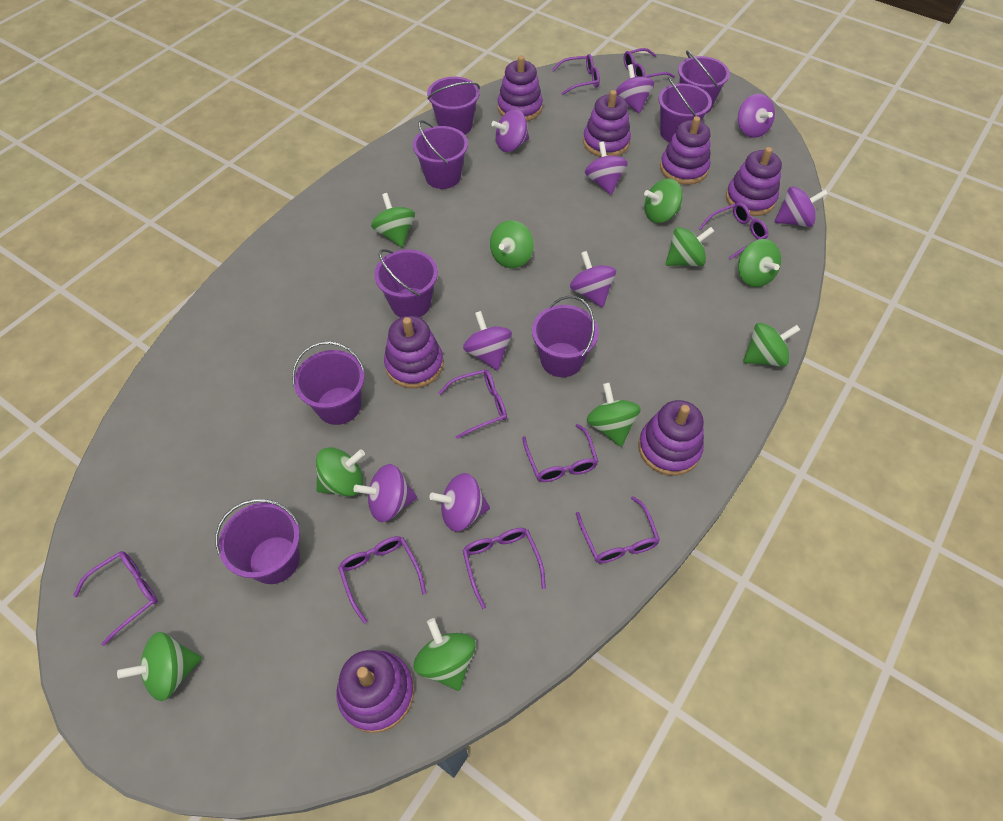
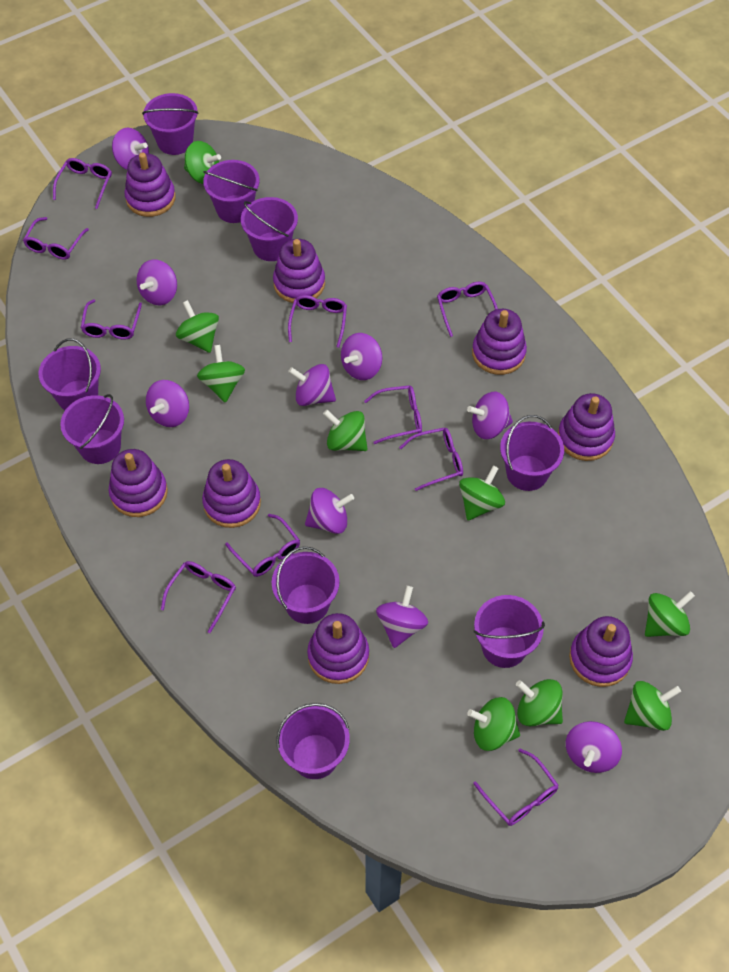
green spinning top: [117,632,202,701] [316,447,365,497] [371,193,415,247] [413,618,476,691] [490,220,534,268] [587,383,641,447] [644,178,682,223] [665,227,715,266] [738,239,781,287] [743,323,800,367] = 10 -> [176,300,219,353] [184,141,221,184] [197,345,245,403] [323,410,368,451] [459,465,505,521] [467,697,520,751] [516,679,563,726] [624,681,681,731] [645,591,695,637] = 9
purple bucket: [215,499,300,584] [292,341,365,425] [374,249,438,317] [413,120,468,189] [427,77,480,135] [532,296,599,377] [658,77,712,142] [678,51,730,114] = 8 -> [38,339,101,410] [60,394,124,464] [142,93,199,155] [203,160,259,223] [241,197,298,261] [272,546,340,624] [276,703,350,779] [474,595,545,668] [500,415,564,491] = 9
purple glasses: [73,551,158,646] [338,536,426,624] [438,369,507,439] [462,528,546,609] [522,424,598,482] [552,54,600,95] [576,496,660,563] [623,48,675,78] [699,203,769,260] = 9 -> [23,217,89,260] [53,158,112,209] [81,299,142,340] [161,561,236,633] [225,514,300,577] [288,295,347,348] [364,385,422,444] [399,428,463,491] [437,282,498,337] [473,749,559,826] = 10
purple stacking toy: [336,650,414,733] [384,316,444,388] [498,55,543,121] [583,90,631,157] [638,400,704,476] [660,116,711,185] [726,147,782,216] = 7 -> [109,449,168,517] [124,153,176,217] [202,459,261,528] [273,239,325,303] [307,613,369,684] [472,309,527,375] [558,393,615,461] [569,616,633,687] = 8

